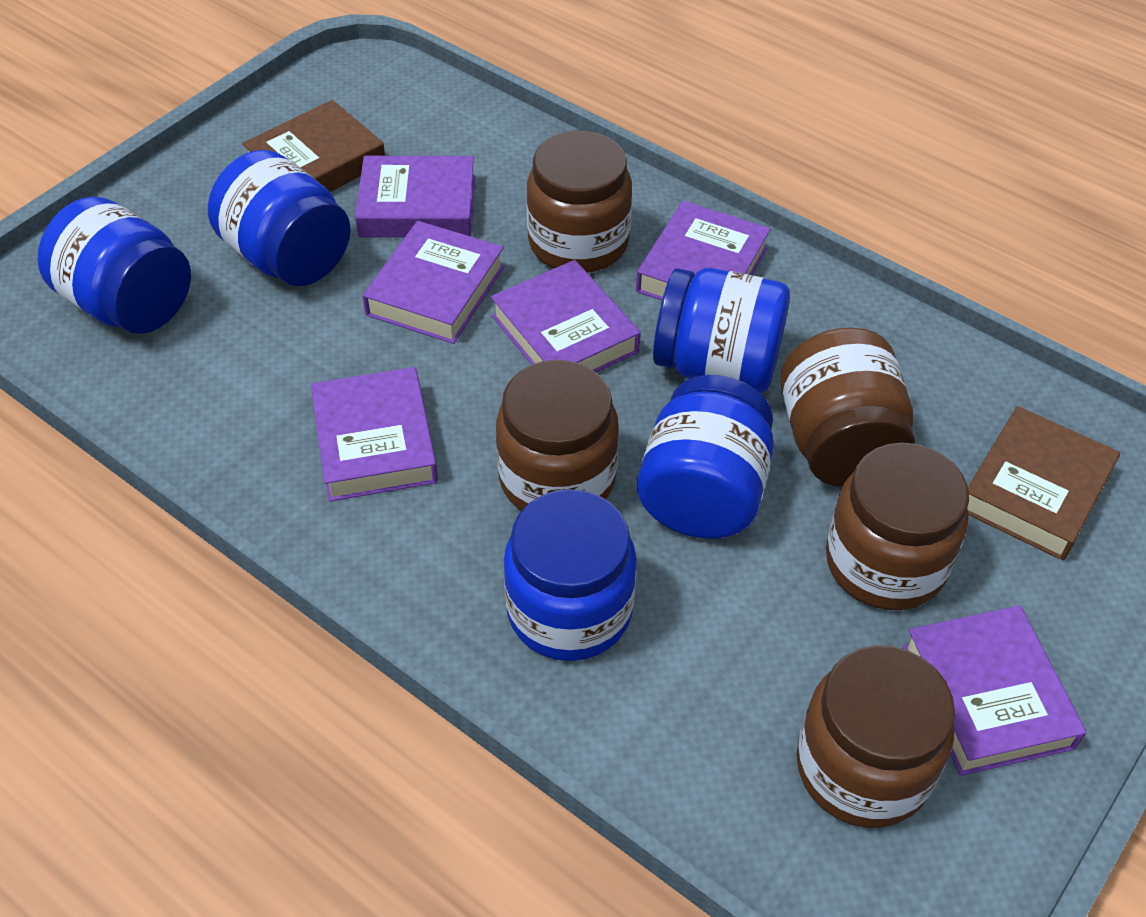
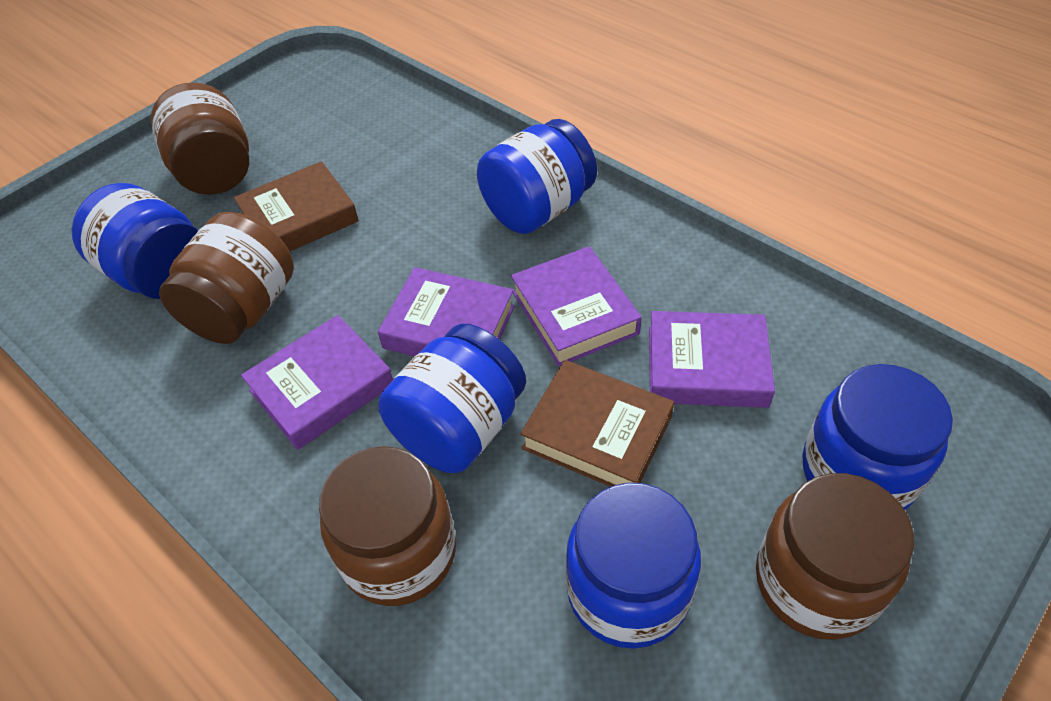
brown jar: [496,360,619,511] [527,130,632,273] [780,328,915,487] [796,645,955,828] [826,443,969,610] = 5 -> [151,82,249,195] [159,212,294,344] [319,446,456,606] [756,473,914,640] = 4
purple book: [311,367,438,502] [355,156,475,238] [363,221,505,344] [491,260,641,372] [636,201,771,300] [902,605,1086,776] = 6 -> [241,315,393,450] [378,267,515,357] [511,246,642,367] [649,311,775,408] = 4

